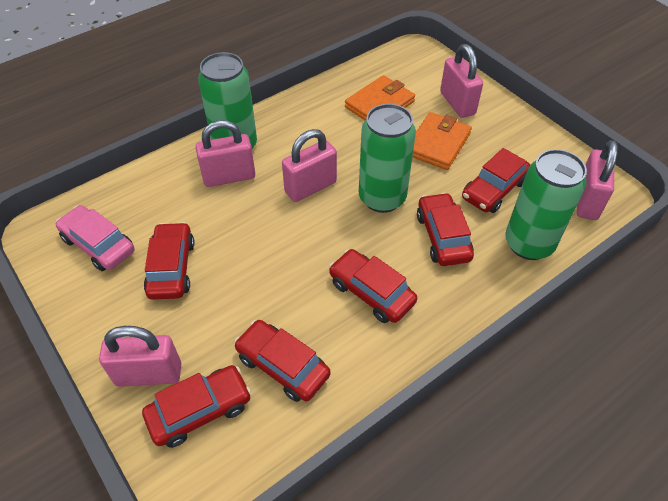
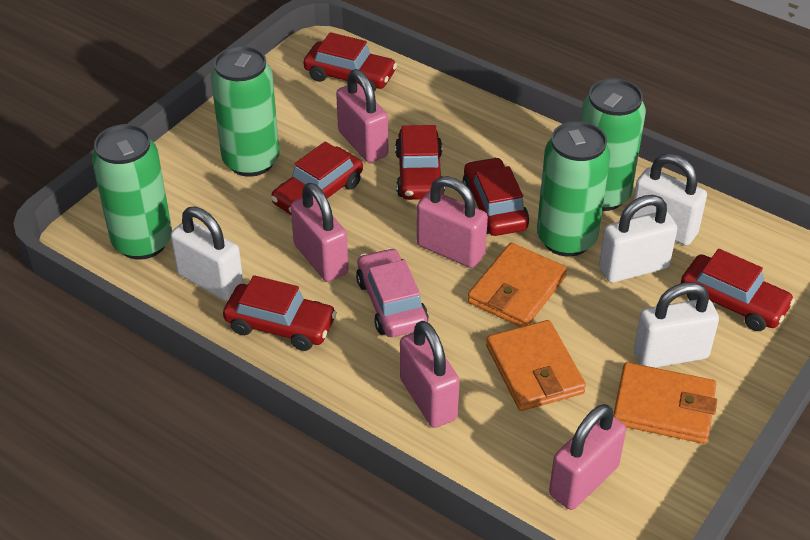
green can: [198,52,257,148] [359,104,416,213] [505,149,587,260] = 3 -> [92,124,172,260] [211,46,279,177] [537,121,610,257] [580,78,646,211] = 4
orange wallet: [345,75,415,120] [413,112,472,170] = 2 -> [468,243,567,327] [486,320,586,411] [613,362,717,444] = 3
white padlock: none = 0 -> [171,207,244,301] [599,195,677,283] [632,154,707,245] [634,282,719,368] = 4

